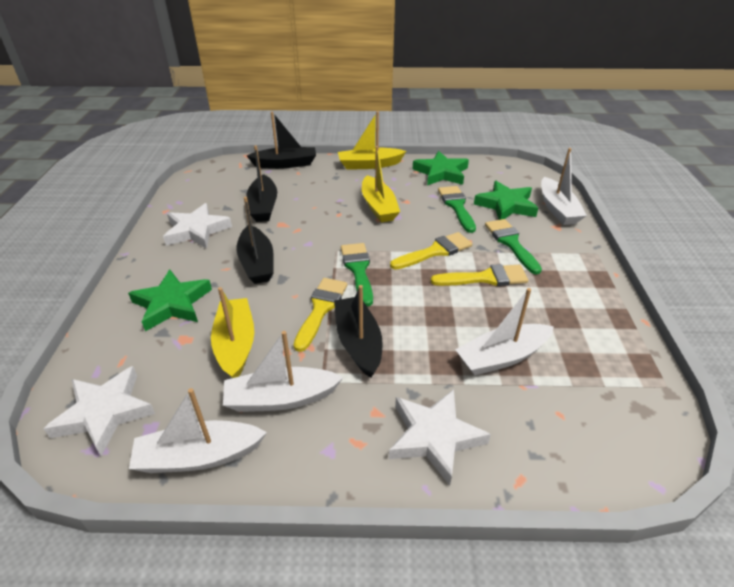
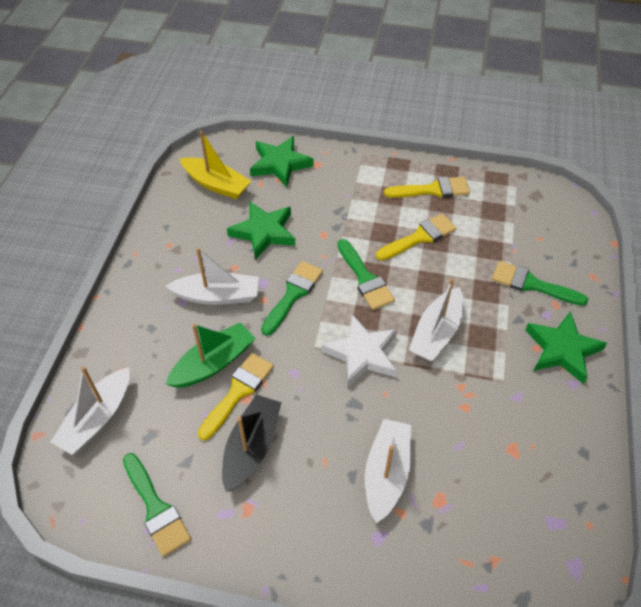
black boat: [237,197,274,284] [246,145,277,222] [247,112,316,169] [334,285,383,378] = 4 -> [222,394,282,492] = 1
green boat: none = 0 -> [165,322,256,388] = 1
green brush: [341,243,373,306] [438,186,476,233] [485,219,542,274] = 3 -> [123,453,191,557] [261,261,323,336] [337,239,395,310] [492,261,588,306] = 4
white star: [43,366,155,456] [163,203,232,249] [389,389,491,485] = 3 -> [322,314,397,387] = 1
yellow boat: [211,287,254,378] [338,111,406,170] [362,146,400,222] = 3 -> [179,131,252,199] = 1

